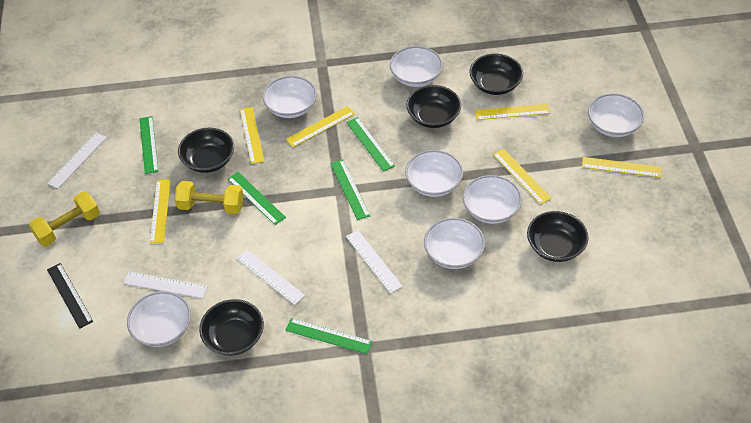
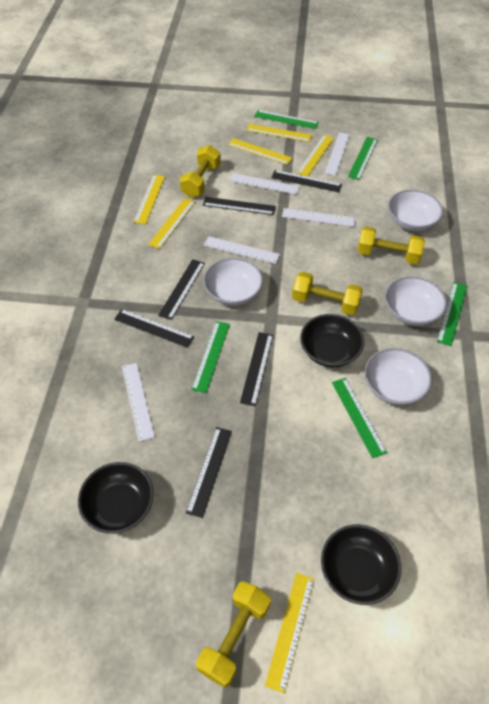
black bowl: [178,128,234,173] [199,299,264,356] [406,85,461,128] [470,54,523,95] [527,211,588,262] = 5 -> [78,462,154,534] [300,314,364,367] [321,524,401,605] = 3
black ruler: [47,263,93,329] = 1 -> [114,309,194,348] [158,259,205,320] [186,427,232,518] [203,197,276,215] [240,332,273,406] [271,170,342,192] = 6
white bowl: [127,291,191,347] [263,76,317,118] [390,46,443,87] [405,150,463,197] [424,218,485,269] [463,175,522,224] [588,94,644,137] = 7 -> [203,258,263,306] [365,348,432,405] [385,276,447,326] [388,190,443,231] = 4
white ruler: [47,133,107,189] [124,271,208,298] [237,250,305,305] [346,230,403,293] = 4 -> [122,363,155,442] [204,236,280,264] [229,173,300,195] [282,208,356,227] [324,132,350,176] = 5
yellow dumbbell: [29,192,100,246] [175,181,244,214] = 2 -> [180,145,221,198] [196,581,271,688] [292,272,363,315] [357,226,425,264] = 4

